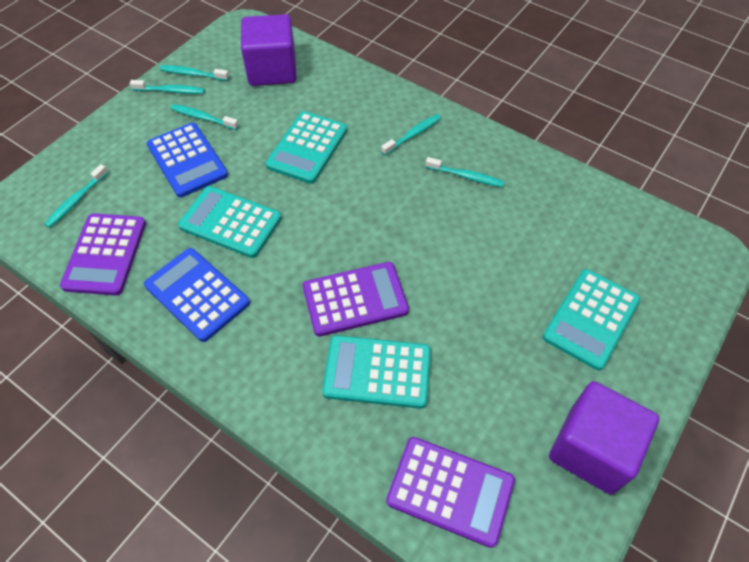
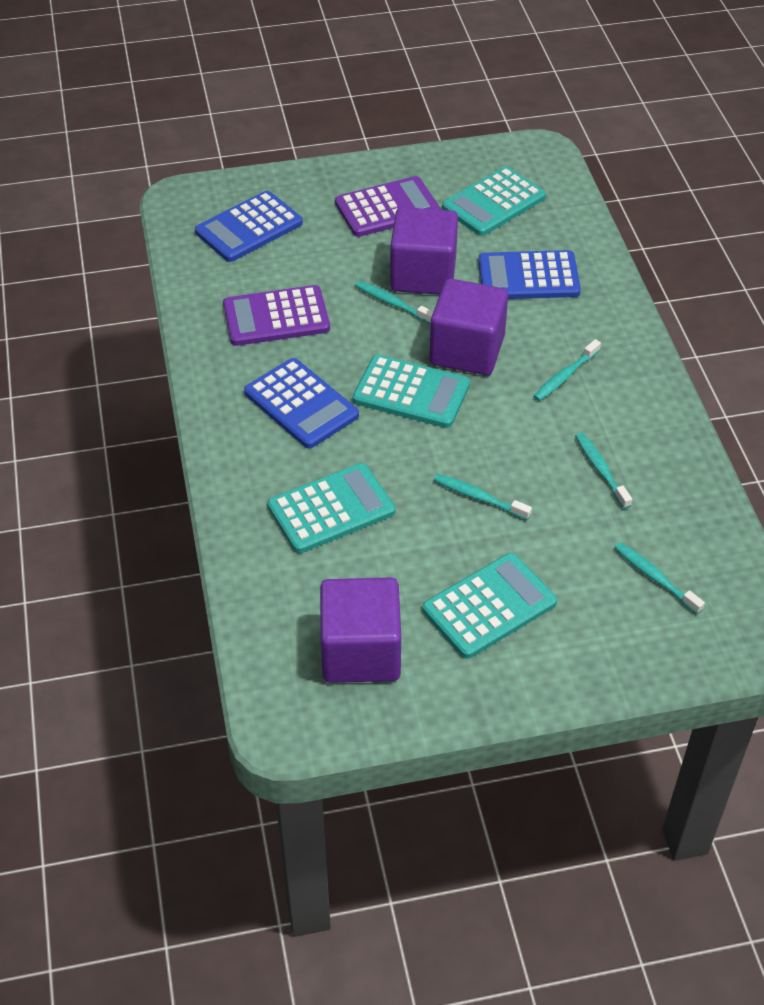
blue calculator: [144,248,250,342] [147,123,228,197] = 2 -> [195,191,303,262] [244,358,359,449] [478,250,581,299] = 3
purple calculator: [60,213,146,296] [303,262,409,337] [386,437,515,548] = 3 -> [223,285,330,346] [335,176,440,237] = 2
purple cube: [241,14,297,86] [549,381,659,494] = 2 -> [320,577,401,683] [390,207,458,295] [429,279,508,375] = 3
turquoise toothbrush: [45,164,108,228] [130,80,205,94] [160,65,229,81] [170,104,239,130] [381,114,441,155] [426,157,504,187] = 6 -> [355,281,434,324] [434,474,532,520] [533,339,601,401] [575,432,632,509] [615,542,705,614] = 5

